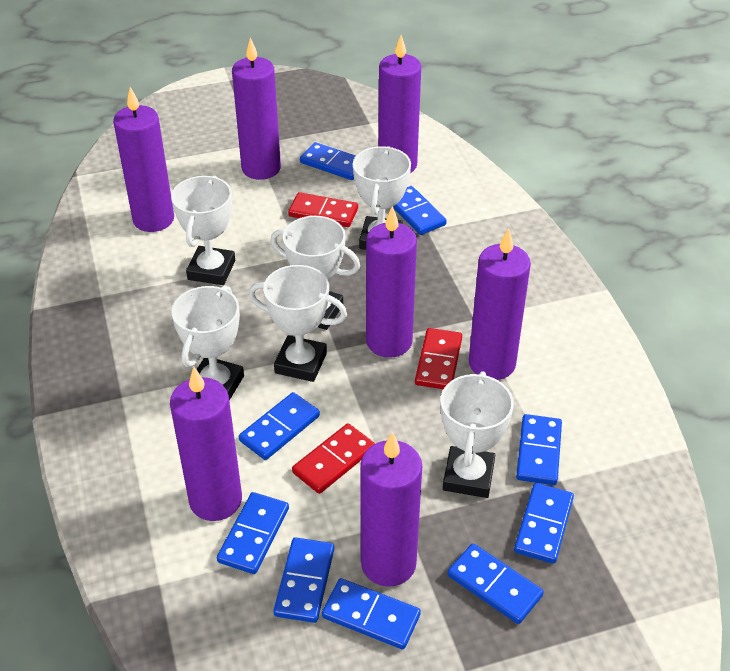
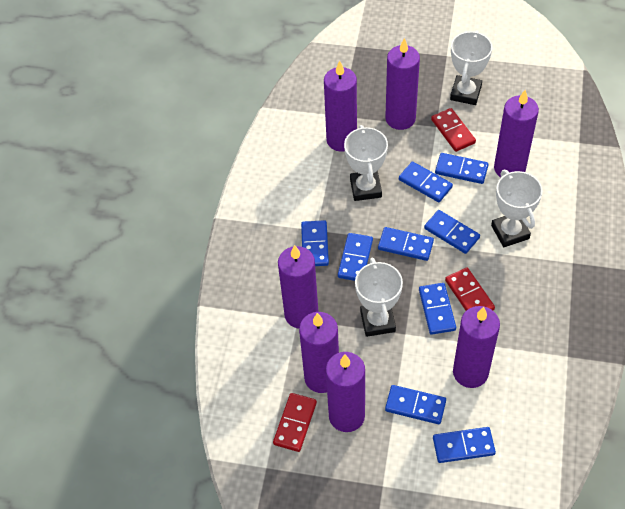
white trophy: [171,176,235,285] [171,286,244,400] [249,265,347,382] [271,216,360,330] [353,146,411,250] [440,371,514,498] = 6 -> [344,125,388,201] [355,258,403,337] [450,30,492,105] [491,170,543,247] = 4

